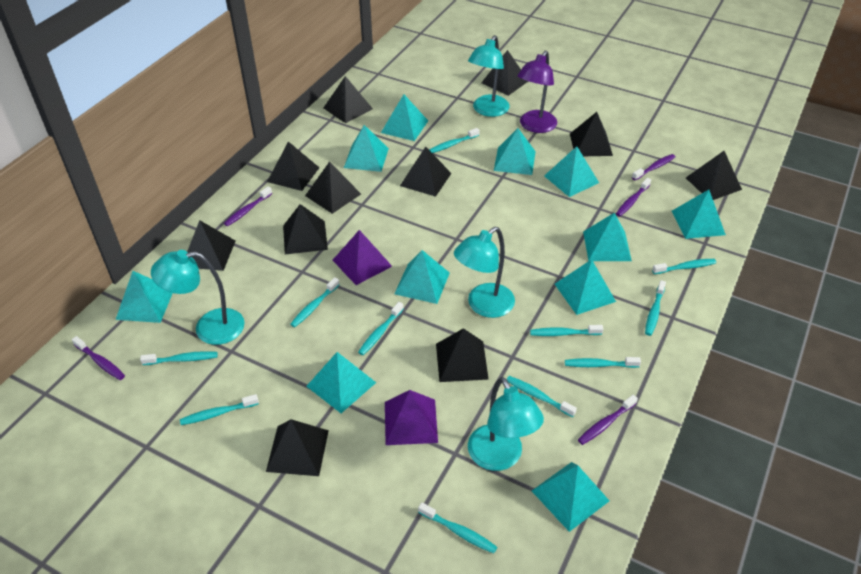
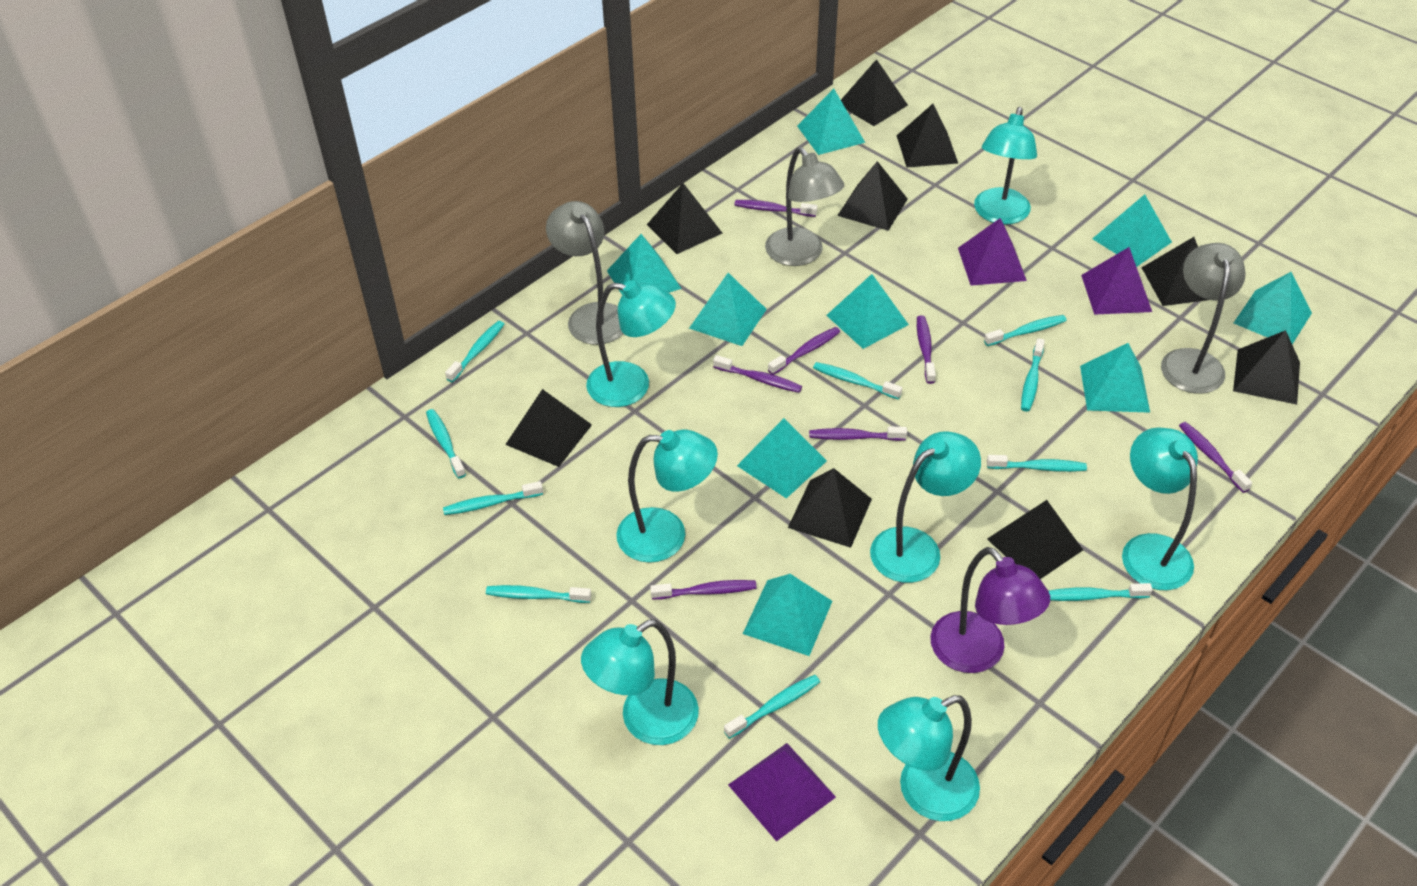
black pyramid: [187,220,235,271] [266,419,329,476] [267,142,319,191] [283,204,328,254] [305,162,361,214] [323,76,373,123] [400,146,452,197] [436,328,489,382] [481,50,528,96] [570,112,613,156] [686,151,742,200] = 11 -> [505,389,592,467] [647,183,723,254] [788,468,872,548] [837,161,908,231] [841,59,908,126] [897,104,958,167] [987,500,1083,579] [1142,237,1208,306] [1233,330,1300,405] = 9
grey lamp: none = 0 -> [546,201,623,345] [765,147,844,266] [1161,243,1246,394] = 3
purple pyramid: [333,230,392,285] [385,390,438,445] = 2 -> [728,743,836,842] [958,218,1027,286] [1081,247,1152,315] = 3
purple toothbrush: [72,336,125,380] [224,186,272,226] [578,395,638,445] [616,178,651,216] [632,154,675,180] = 5 -> [650,580,757,600] [713,355,802,393] [734,200,817,217] [768,327,840,375] [809,427,907,441] [917,315,936,384] [1179,422,1252,493] = 7
turquoise lamp: [151,250,244,345] [454,227,515,318] [468,35,510,117] [468,377,544,471] = 4 -> [581,619,699,745] [586,280,676,407] [616,430,718,563] [870,431,981,583] [878,695,980,821] [974,107,1037,225] [1122,427,1198,590] = 7
turquoise pyramid: [115,271,173,323] [306,352,376,413] [344,125,389,172] [381,94,428,141] [394,250,450,304] [494,128,536,175] [532,462,609,532] [544,146,599,197] [555,259,616,315] [583,213,632,261] [672,190,726,239] = 11 -> [607,234,682,295] [689,273,767,346] [737,418,827,499] [743,574,832,656] [797,89,865,155] [826,274,909,349] [1080,343,1150,413] [1092,194,1172,267] [1234,272,1312,344] = 9
turquoise toothbrush: [140,351,218,365] [180,394,259,425] [290,277,340,327] [358,302,404,355] [418,502,497,554] [429,128,480,153] [507,376,577,417] [530,325,603,336] [565,357,641,368] [645,280,666,336] [652,259,716,274] = 11 -> [426,409,466,479] [443,481,543,515] [445,321,504,382] [486,585,591,603] [724,675,820,739] [813,362,902,399] [984,315,1067,346] [987,455,1087,472] [1021,338,1045,412] [1049,583,1153,601] = 10

